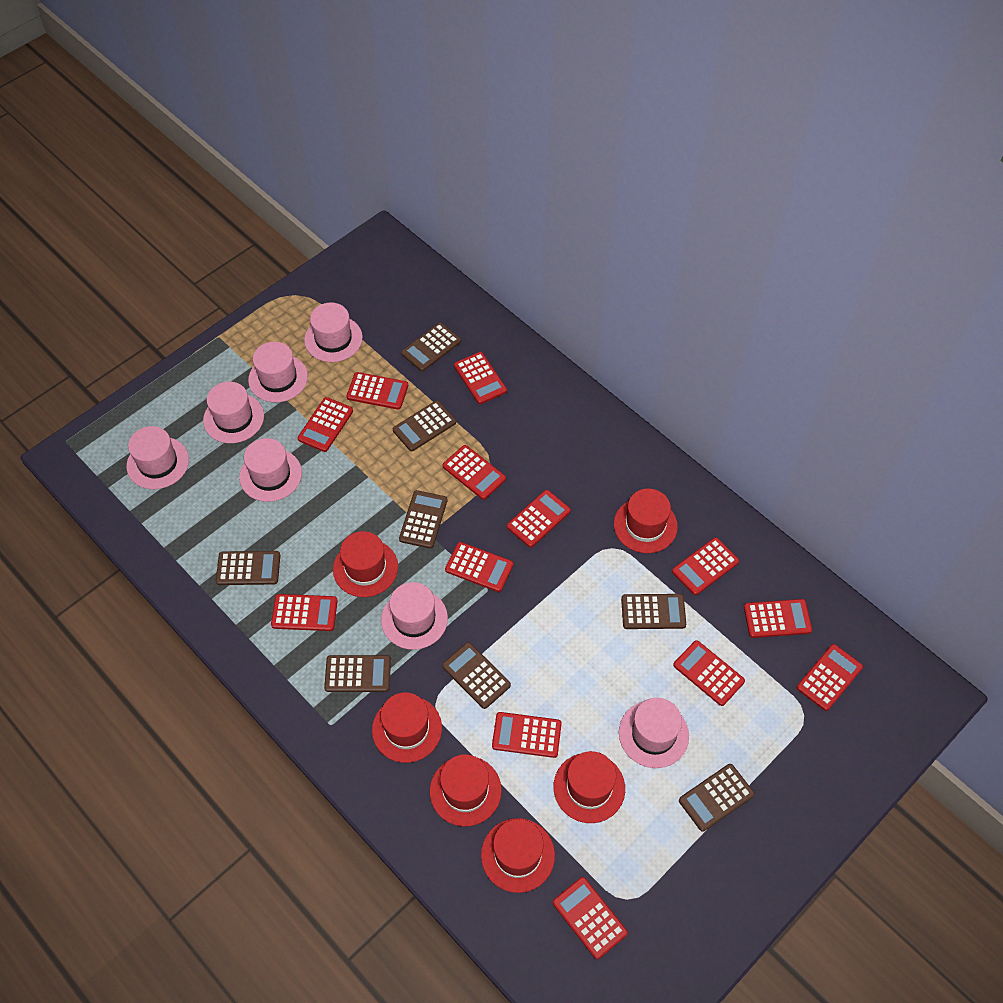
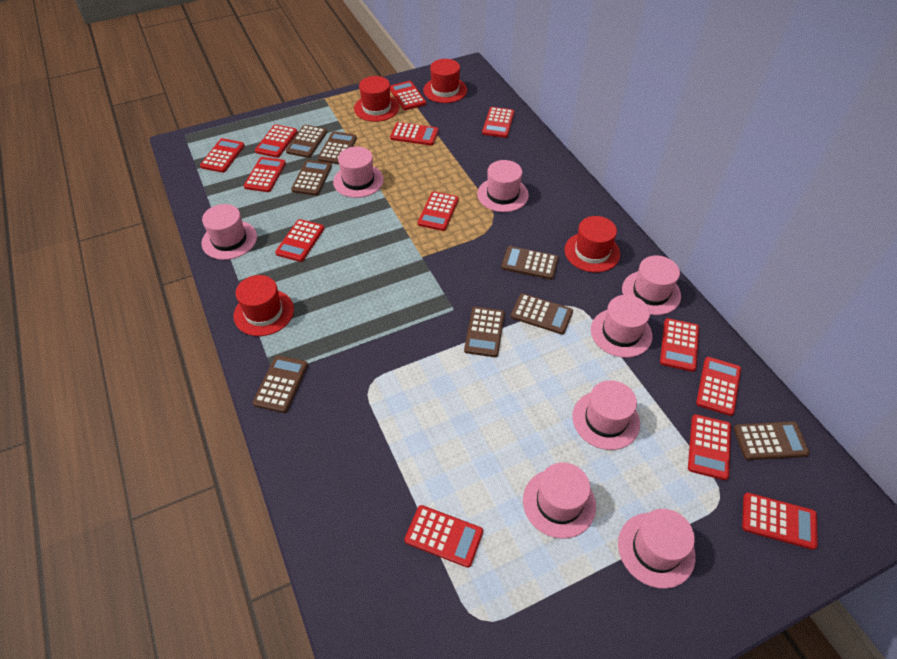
pink hat: [126,426,189,489] [203,382,264,443] [239,438,302,502] [248,342,308,403] [304,303,363,362] [381,582,448,650] [619,698,689,768] = 7 -> [201,204,257,260] [333,147,384,198] [477,160,529,212] [523,462,596,539] [572,380,640,450] [591,295,653,358] [618,509,696,589] [622,255,681,315] = 8
red hat: [333,531,398,597] [372,692,442,763] [430,754,502,827] [481,818,555,893] [554,751,625,823] [614,489,678,553] = 6 -> [234,275,294,336] [354,76,399,122] [423,59,467,103] [565,216,620,273] = 4

